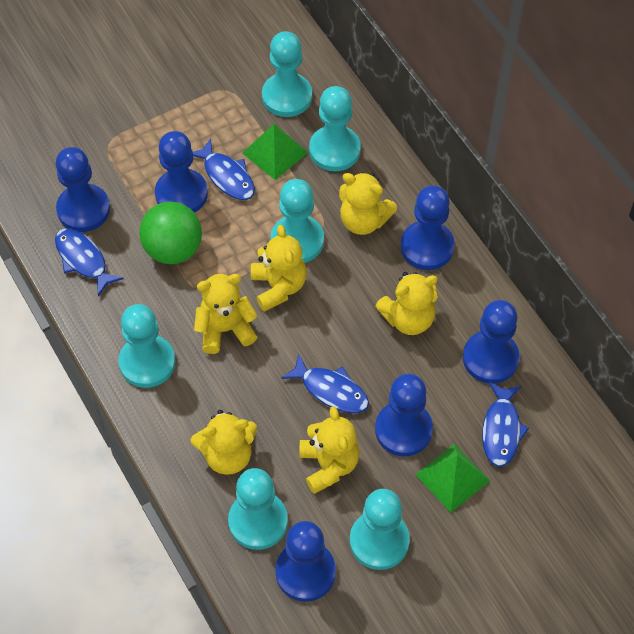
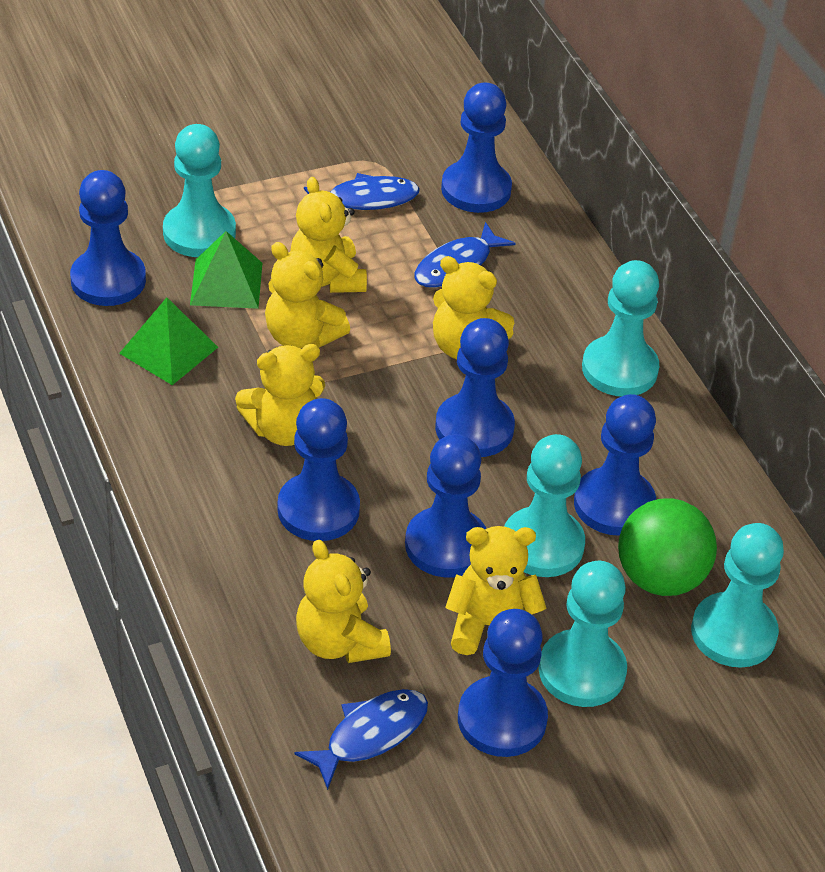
blue fish: [55,228,124,296] [193,138,255,200] [281,354,369,413] [482,382,529,467] = 4 -> [294,689,428,790] [304,173,420,210] [414,222,516,288] = 3
blue pawn: [55,147,110,232] [155,131,208,213] [275,521,336,602] [375,374,433,456] [401,185,455,270] [463,300,520,383] = 6 -> [70,170,146,306] [277,398,360,541] [405,434,486,577] [435,318,515,457] [441,83,512,213] [458,609,548,757] [574,394,656,536] = 7
turquoise pawn: [119,304,175,388] [228,468,288,550] [262,31,312,117] [271,179,324,263] [309,86,361,171] [350,489,410,570] = 6 -> [163,124,236,257] [504,434,585,577] [539,561,627,707] [582,260,659,397] [691,523,784,668] = 5

